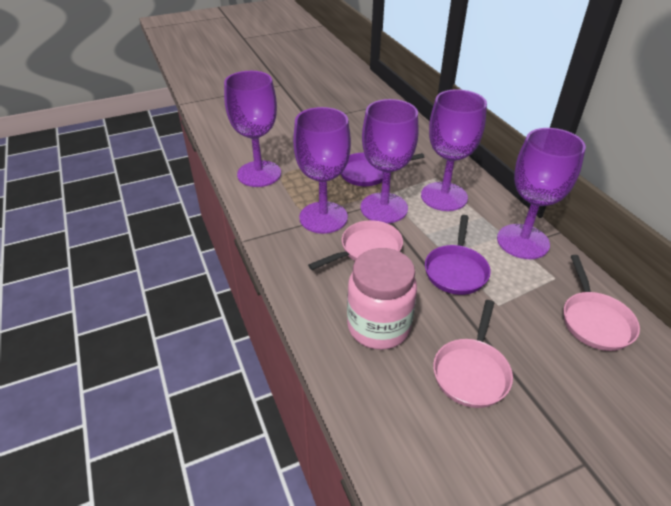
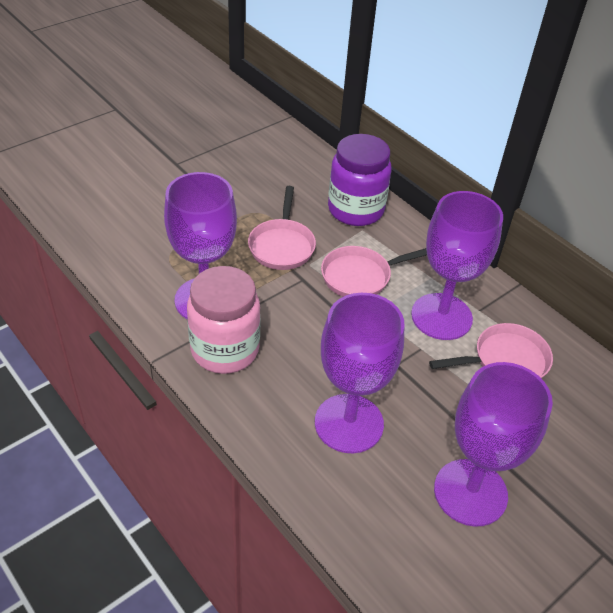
purple goblet: [224,71,281,187] [293,107,351,234] [360,99,418,223] [421,89,487,211] [497,128,586,259] = 5 -> [164,172,237,319] [315,293,404,453] [411,191,503,340] [434,362,553,527] = 4
purple jar: none = 0 -> [328,134,391,226] = 1
purple pan: [341,153,424,186] [425,215,491,295] = 2 -> none = 0

